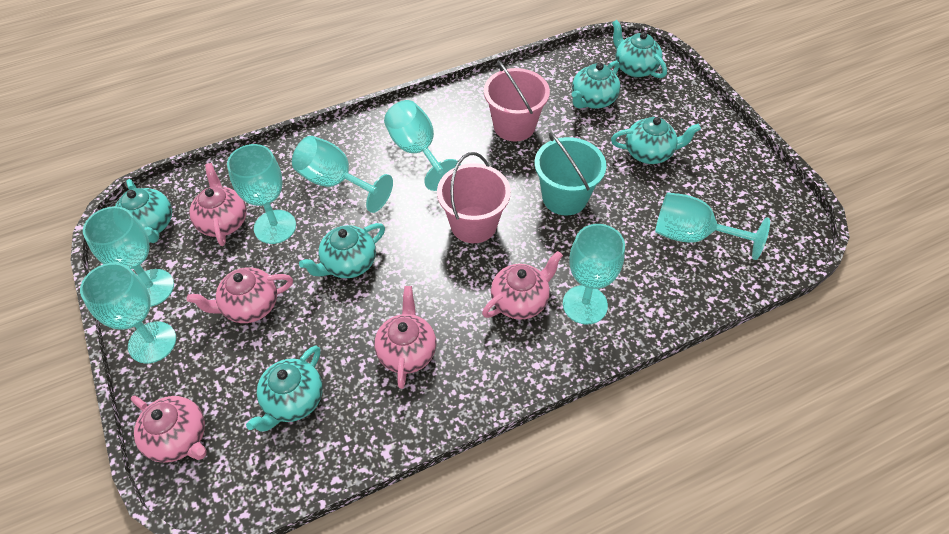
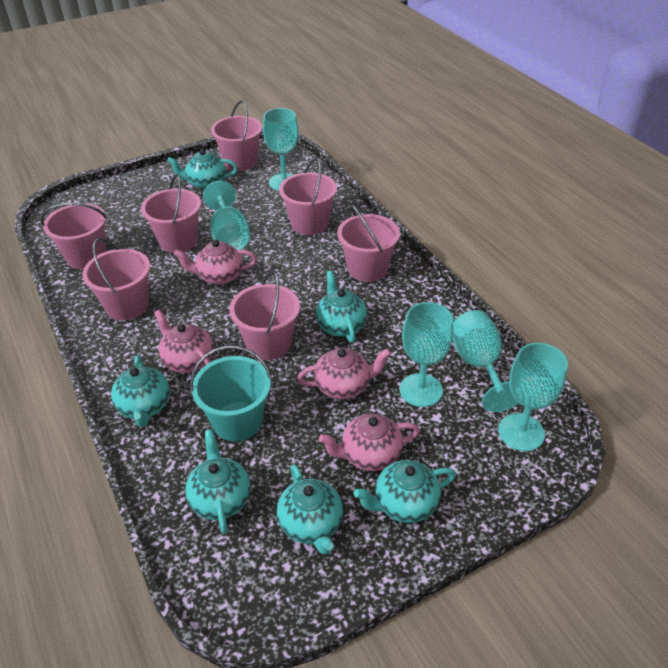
pink bucket: [437,152,511,243] [484,61,550,141] = 2 -> [41,203,108,269] [82,238,150,320] [141,174,201,253] [211,100,262,171] [229,271,300,360] [279,158,337,235] [337,204,400,282] = 7
pink teapot: [131,395,207,463] [187,267,293,323] [189,163,247,246] [374,286,437,389] [482,251,563,320] = 5 -> [154,310,214,373] [174,240,257,285] [297,348,391,399] [319,414,420,471] = 4
turquoise goblet: [80,263,176,364] [83,206,174,307] [227,144,296,244] [292,136,393,213] [384,100,461,191] [563,224,625,325] [655,192,770,260] = 7 -> [203,181,250,250] [263,108,298,191] [399,302,453,407] [453,310,519,412] [498,343,568,451] = 5

